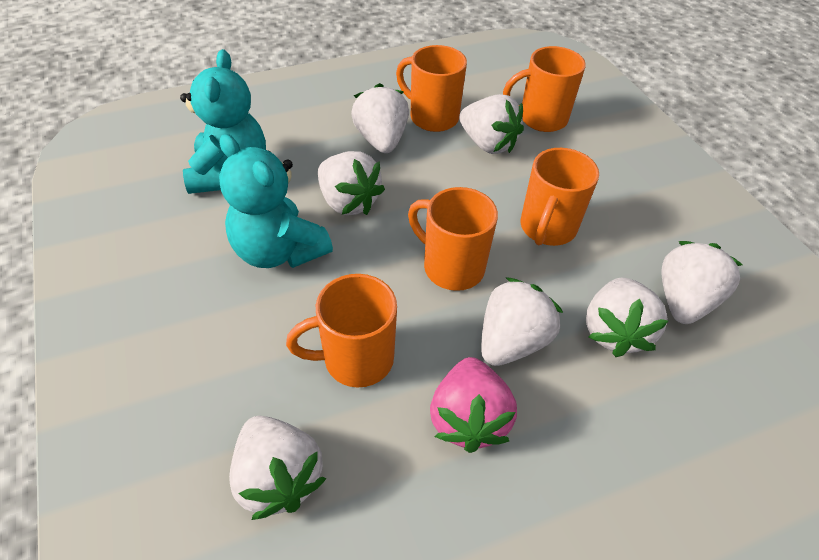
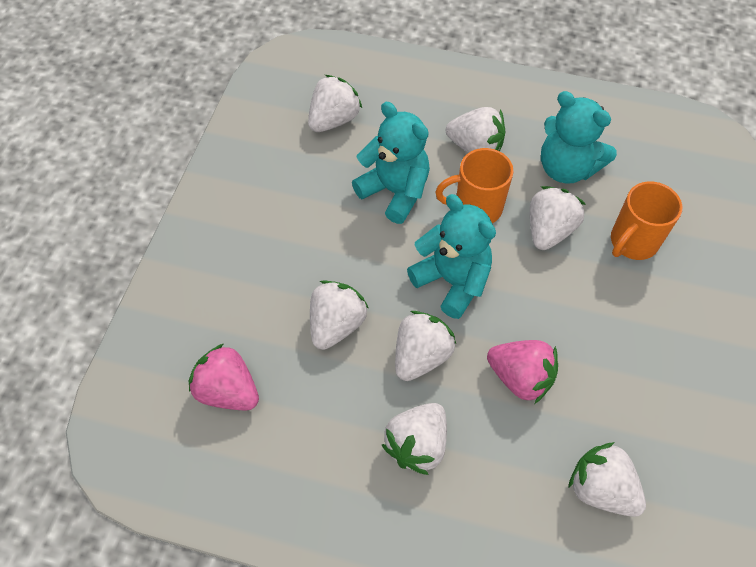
orange mug: [286,274,397,388] [396,45,467,132] [408,187,498,291] [503,46,586,132] [521,148,599,246] = 5 -> [435,148,514,223] [611,182,682,260] = 2
pink strawberry: [430,357,517,453] = 1 -> [189,344,259,410] [487,340,558,403] = 2
turquoise teddy bear: [180,49,266,194] [219,134,333,268] = 2 -> [352,102,430,224] [407,194,496,319] [541,91,617,184] = 3

